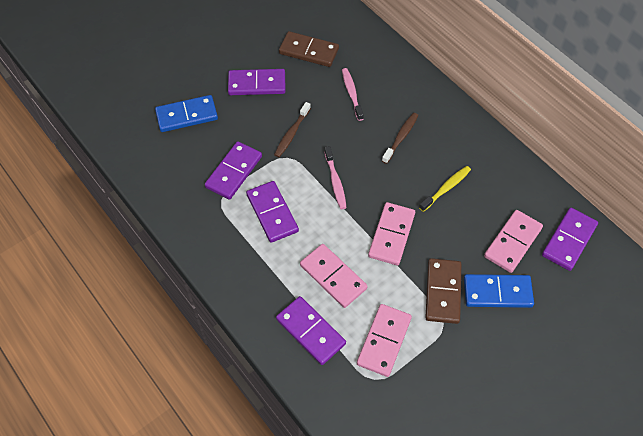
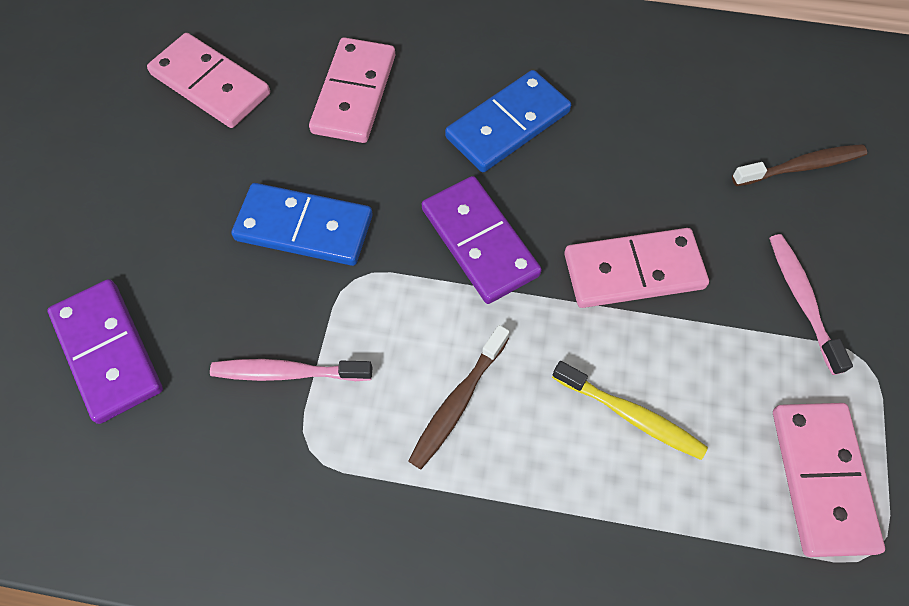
brown domino: [279,31,339,67] [425,258,462,324] = 2 -> none = 0
purple domino: [205,141,262,199] [228,69,286,95] [246,181,299,243] [276,296,346,365] [542,208,598,271] = 5 -> [47,279,163,424] [422,176,542,304] = 2

